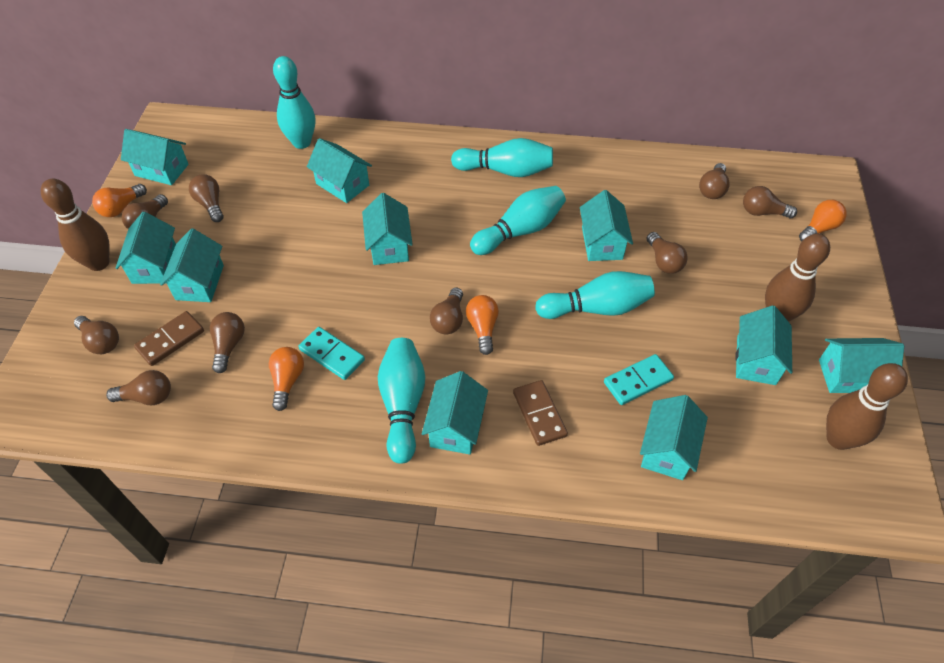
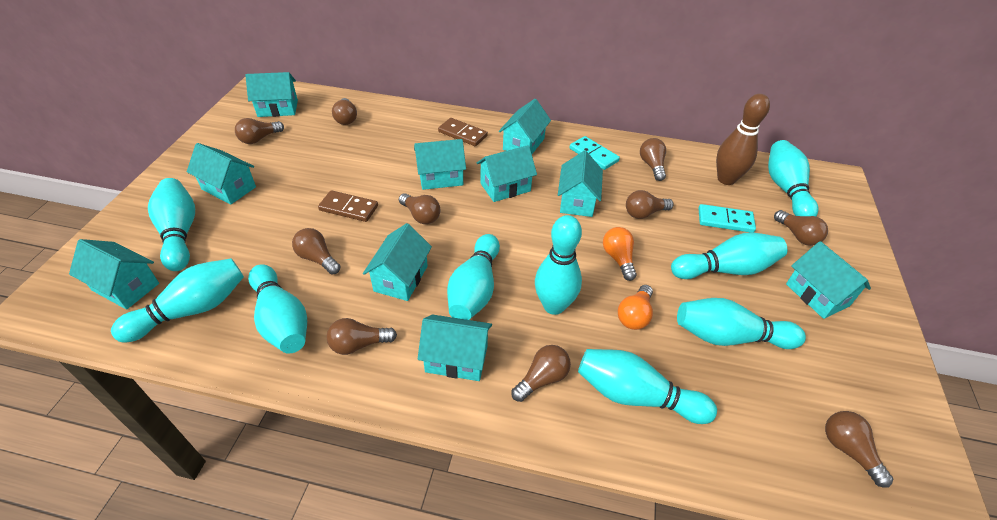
brown bowling pin: [41,179,110,271] [765,234,830,322] [826,363,908,450] = 3 -> [716,94,770,185] = 1
brown light bulb: [74,316,119,354] [106,370,171,405] [122,194,168,229] [189,174,223,222] [210,312,245,373] [430,288,463,335] [647,232,688,274] [699,163,730,199] [743,186,797,218] = 9 -> [235,118,284,144] [292,228,341,275] [327,318,397,355] [332,98,357,125] [399,193,440,224] [511,345,571,402] [626,190,673,219] [640,138,666,181] [774,210,828,246] [825,411,893,488] = 10
orange light bulb: [92,184,147,217] [269,347,304,411] [466,295,499,355] [799,200,847,242] = 4 -> [603,227,637,281] [618,285,653,330] = 2
turquoise bowling pin: [273,56,315,149] [378,338,425,464] [451,138,553,177] [470,186,566,255] [535,271,655,319] = 5 -> [111,258,244,342] [148,178,195,271] [248,264,307,354] [447,234,500,320] [535,215,582,315] [578,349,717,424] [671,232,787,279] [677,298,806,349] [768,140,818,216] = 9

